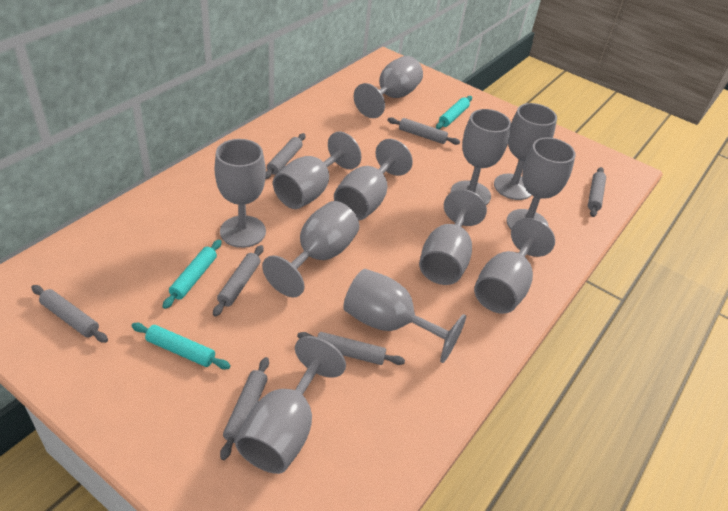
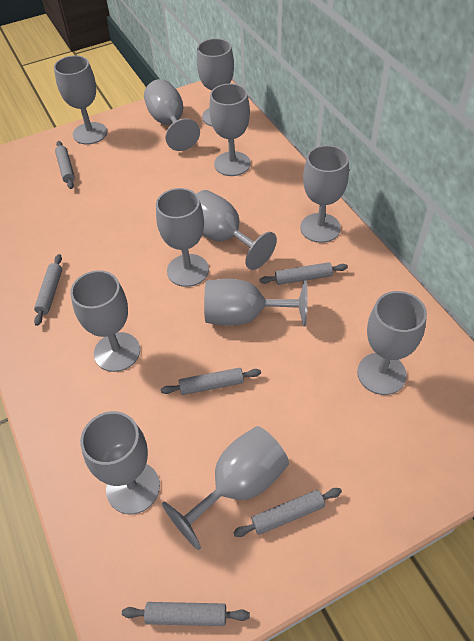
grey rolling pin: [31,285,108,343] [213,245,264,317] [220,357,269,460] [265,133,305,179] [297,332,405,365] [387,117,460,145] [588,167,606,217] = 7 -> [34,254,62,326] [55,141,75,189] [122,602,250,626] [161,368,261,395] [233,488,342,537] [259,262,348,285] = 6
turquoise rolling pin: [131,323,231,369] [162,239,222,309] [436,96,472,129] = 3 -> none = 0

